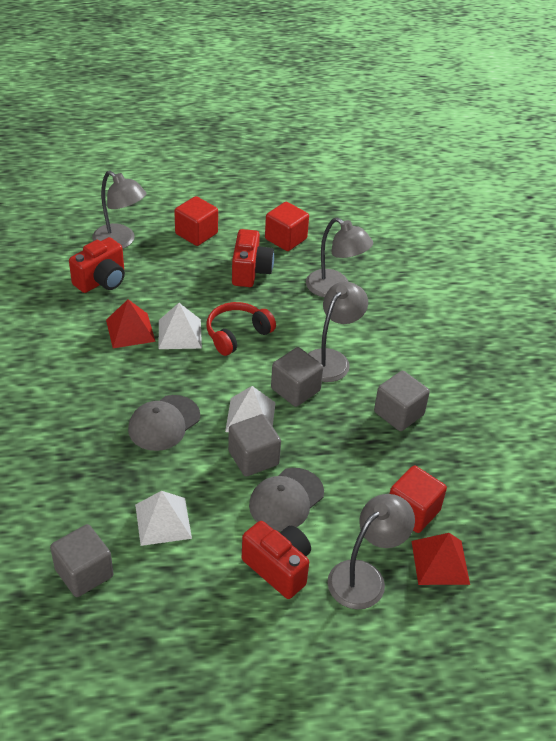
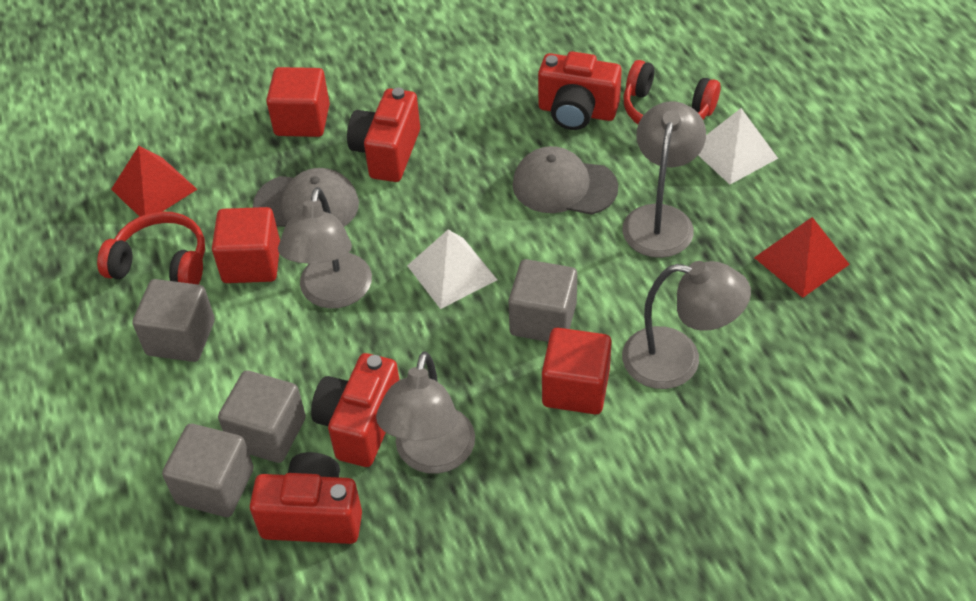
red camera: [69,237,125,293] [232,229,274,287] [242,521,311,599] = 3 -> [250,452,362,544] [311,353,399,467] [347,87,420,182] [538,51,622,130] = 4
red headphones: [207,302,276,356] = 1 -> [97,211,205,285] [623,60,721,124] = 2
white pyramid: [135,491,192,546] [159,303,202,349] [225,386,276,432] = 3 -> [407,230,497,309] [698,108,778,185] = 2

